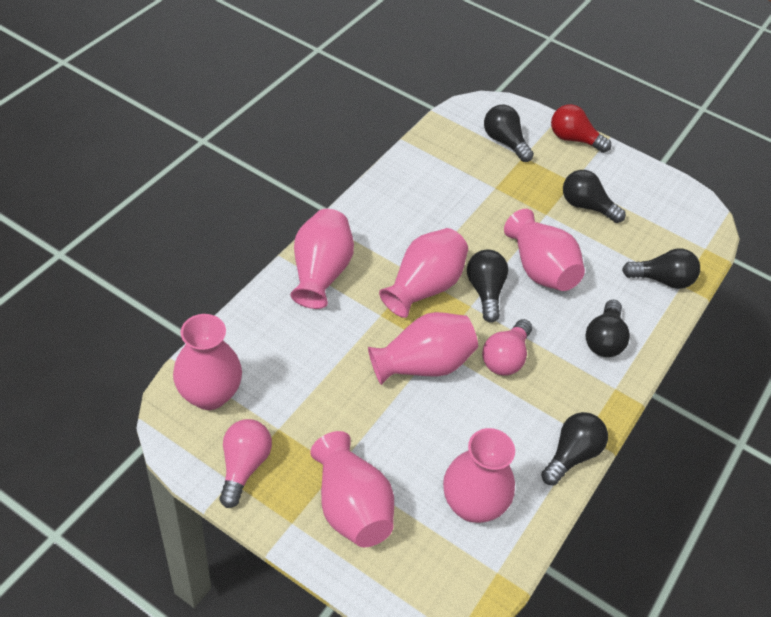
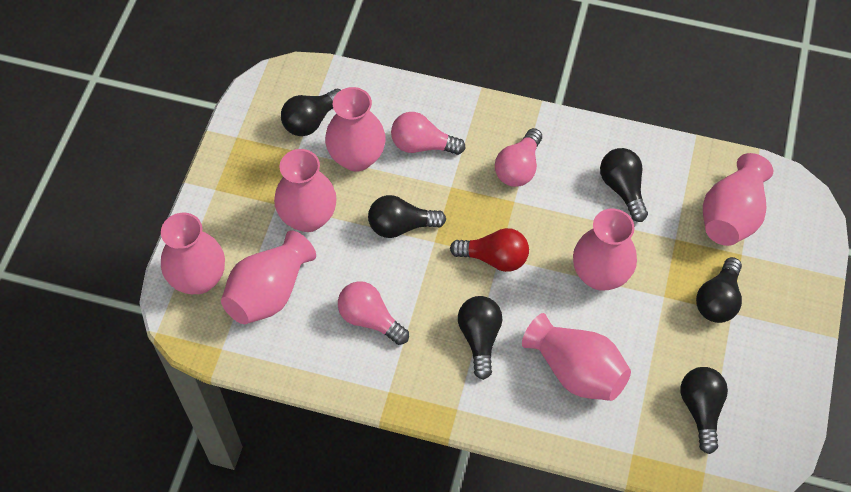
pink light bulb: [219,419,272,508] [482,319,532,375] = 2 -> [338,281,409,345] [391,112,466,155] [495,128,542,187] = 3

